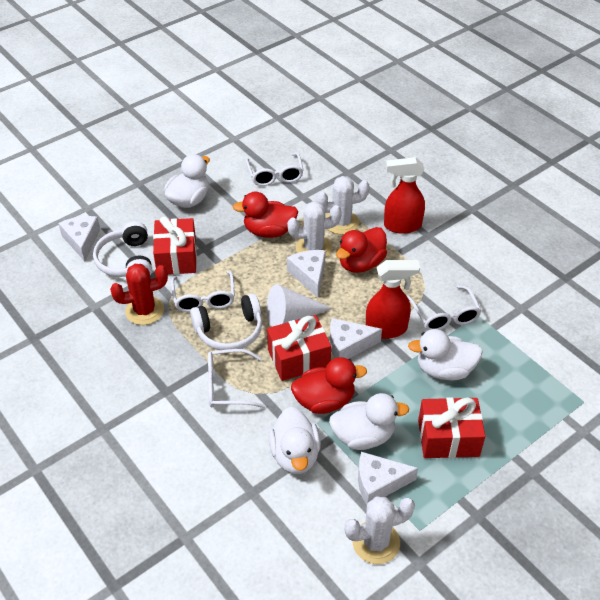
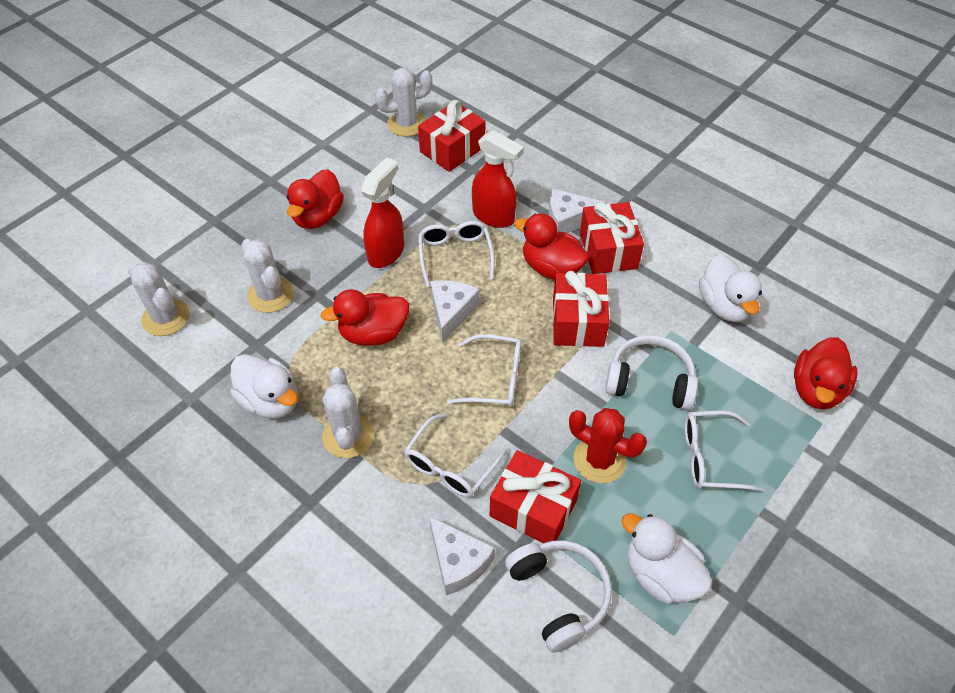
red duck: [233,192,298,238] [291,357,367,414] [336,227,387,273] = 3 -> [286,169,344,229] [321,289,409,346] [514,213,589,279] [794,337,858,410] = 4
red gift: [153,216,197,275] [267,315,331,381] [418,397,485,458] = 3 -> [418,100,485,172] [490,450,581,543] [553,271,609,347] [580,202,644,274] = 4
white cactus: [287,201,342,258] [317,176,370,235] [345,496,415,564] = 3 -> [128,262,190,336] [241,239,294,313] [322,367,374,458] [375,68,433,137] = 4
white cheese: [58,216,100,261] [287,250,326,298] [330,318,382,359] [358,452,418,505] = 4 -> [429,516,495,595] [430,280,479,343] [549,189,606,233] = 3
white cone: [267,284,332,327] = 1 -> none = 0
white duck: [164,154,210,208] [269,406,321,474] [329,393,409,450] [408,329,483,380] = 4 -> [230,354,298,419] [622,513,712,604] [699,254,762,322] = 3

